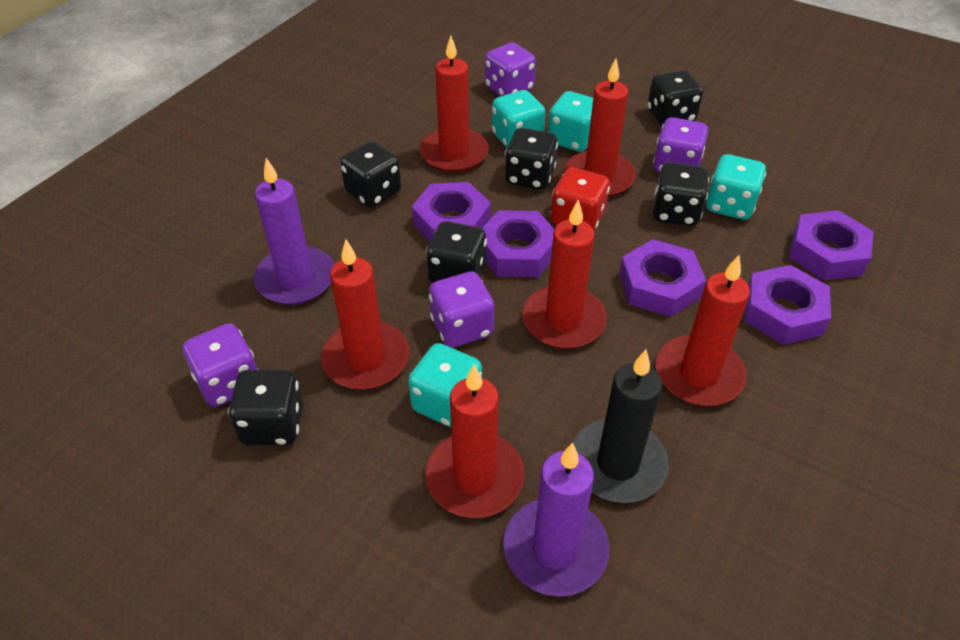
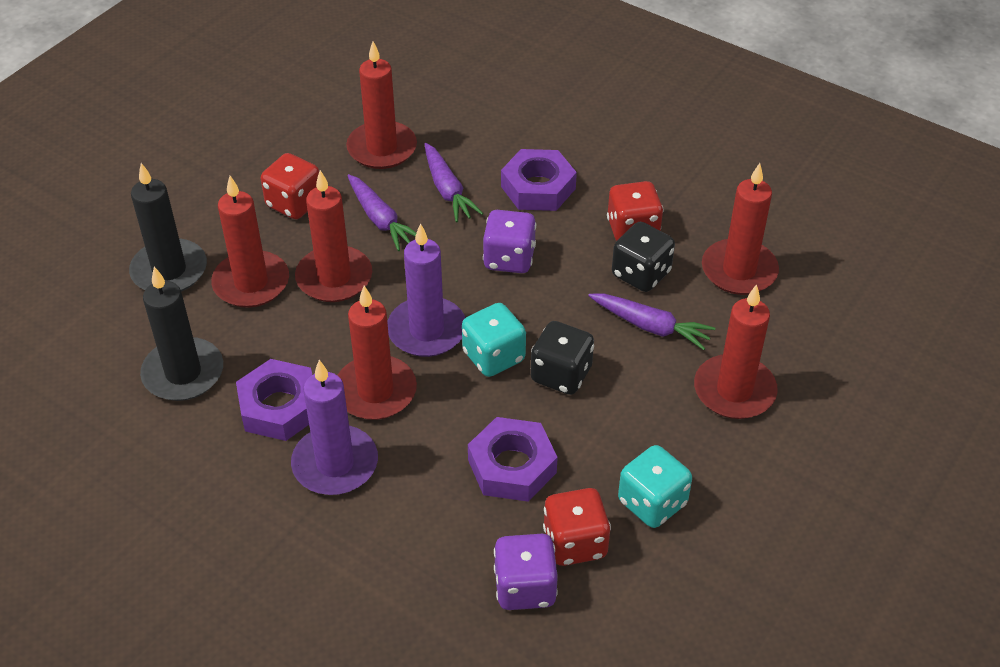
black candle: [573,350,669,503] = 1 -> [129,163,207,292] [140,267,223,401] = 2
black dice: [228,370,303,445] [340,141,401,207] [426,221,487,283] [505,128,558,190] [647,70,703,126] [653,162,709,226] = 6 -> [531,321,594,395] [612,222,675,292] = 2
purple carrot: none = 0 -> [347,174,416,251] [424,143,483,223] [588,293,715,350] = 3
purple dice: [183,323,258,407] [429,271,494,348] [485,42,536,96] [653,117,708,173] = 4 -> [483,210,536,273] [494,534,558,610] = 2
purple nut: [412,182,491,242] [482,210,554,277] [619,239,706,317] [744,265,831,345] [789,210,874,280] = 5 -> [236,359,312,441] [468,417,558,502] [501,149,577,211] = 3
red dice: [550,167,610,230] = 1 -> [261,153,319,219] [543,488,611,566] [607,181,664,241] = 3
turquoise dice: [408,343,482,427] [492,90,546,148] [548,91,593,152] [706,154,766,220] = 4 -> [462,303,526,377] [618,445,692,528] = 2

